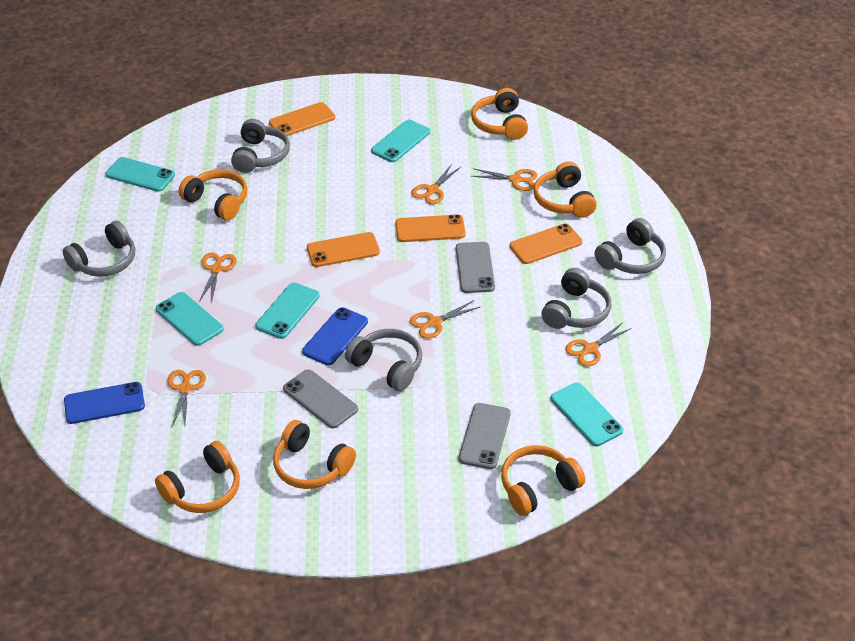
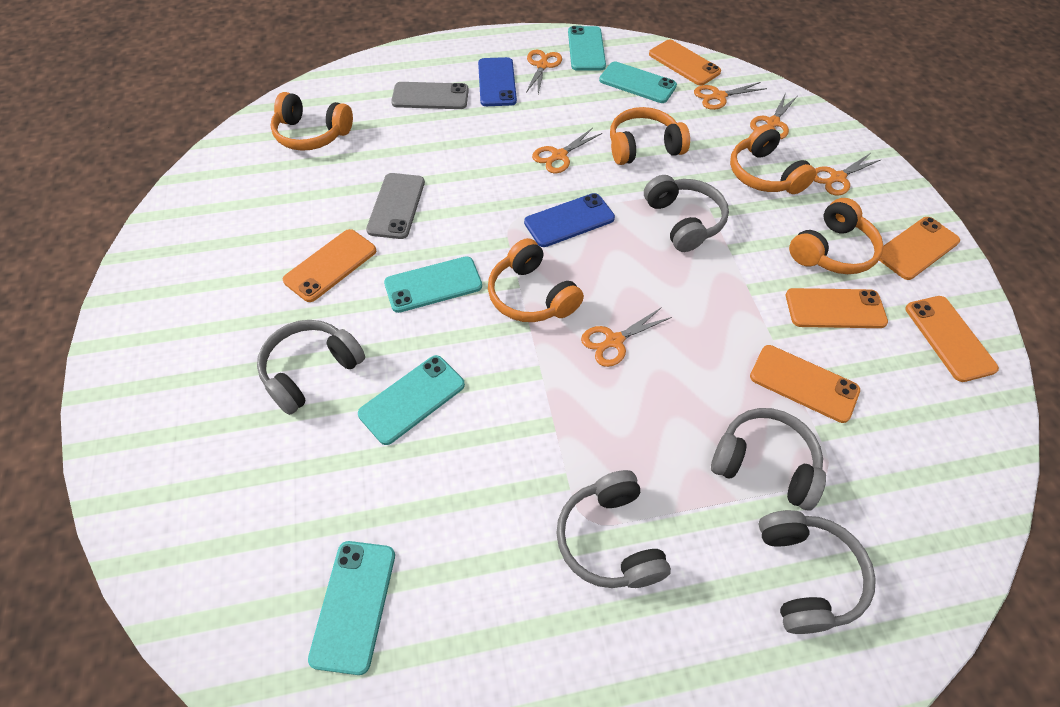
grey phone: [283,369,358,428] [456,242,495,293] [459,403,511,469] = 3 -> [366,173,425,239] [391,82,469,109] = 2
orange headphones: [155,441,240,513] [178,169,247,221] [273,420,356,489] [471,88,528,140] [501,445,585,516] [533,161,597,218] = 6 -> [270,92,353,151] [488,238,584,322] [610,107,690,165] [730,124,816,194] [789,198,884,274] = 5
orange phone: [269,102,335,136] [307,232,380,267] [395,214,466,242] [510,223,582,264] = 4 -> [283,229,376,302] [649,40,721,86] [750,345,860,423] [786,288,888,328] [879,217,960,280] [905,296,999,382] = 6

